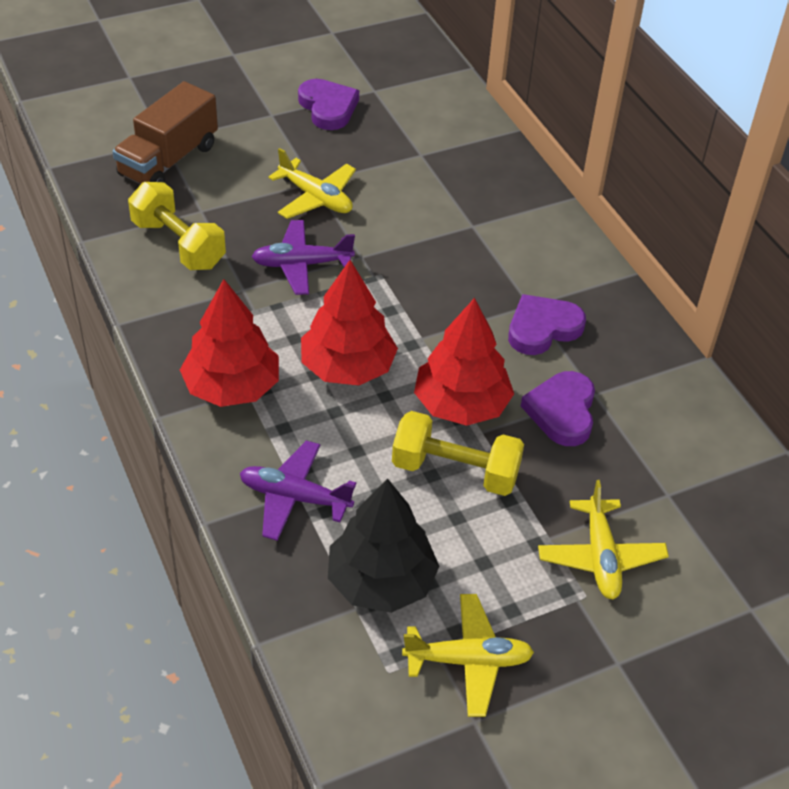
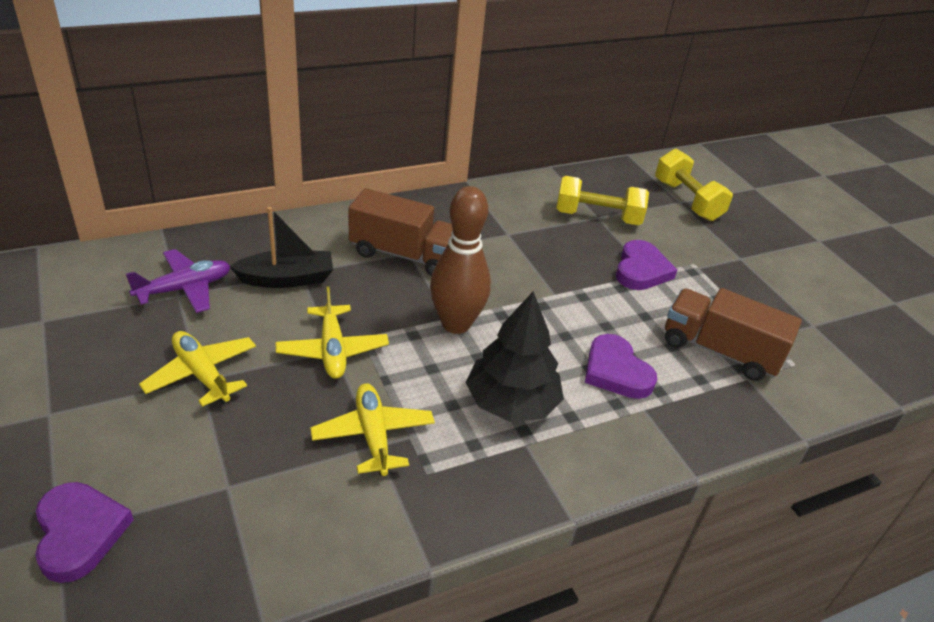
black boat: none = 0 -> [229,207,333,288] = 1
brown bowling pin: none = 0 -> [430,186,491,334] = 1
brown truck: [113,81,218,184] = 1 -> [349,188,453,276] [665,288,802,381] = 2
purple plane: [240,441,356,541] [251,220,355,295] = 2 -> [126,249,230,313] = 1
red tree: [180,279,279,407] [301,260,398,386] [414,298,514,426] = 3 -> none = 0

